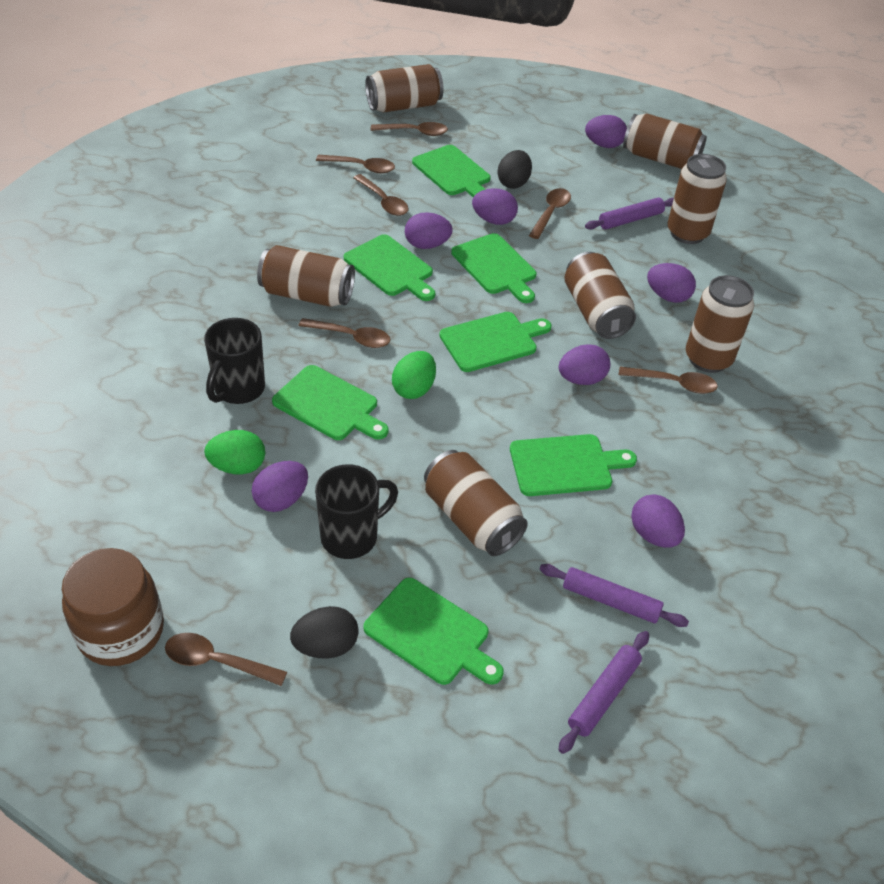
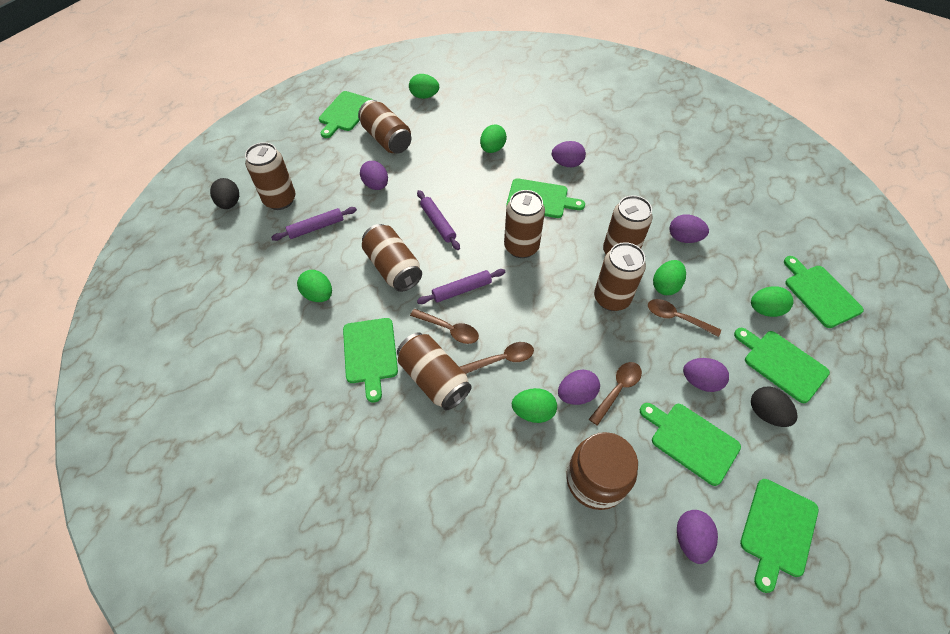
black mug: [204,318,265,404] [315,464,398,559] = 2 -> none = 0
brown spoon: [165,633,287,686] [298,318,391,348] [316,155,395,173] [353,174,408,216] [371,122,448,136] [529,188,571,239] [618,367,718,394] = 7 -> [410,309,479,344] [460,342,534,374] [589,362,642,426] [648,299,721,337] = 4
green egg: [204,430,265,474] [392,351,436,399] = 2 -> [297,270,332,302] [409,74,439,99] [480,125,507,153] [512,388,557,423] [653,260,686,295] [751,286,794,317] = 6
purple egg: [252,461,308,512] [405,212,453,249] [472,188,518,225] [559,344,610,385] [585,115,627,148] [631,494,685,548] [647,263,696,303] = 7 -> [360,161,388,190] [552,141,586,167] [558,370,600,405] [669,214,709,243] [677,510,718,564] [683,358,729,392] = 6

